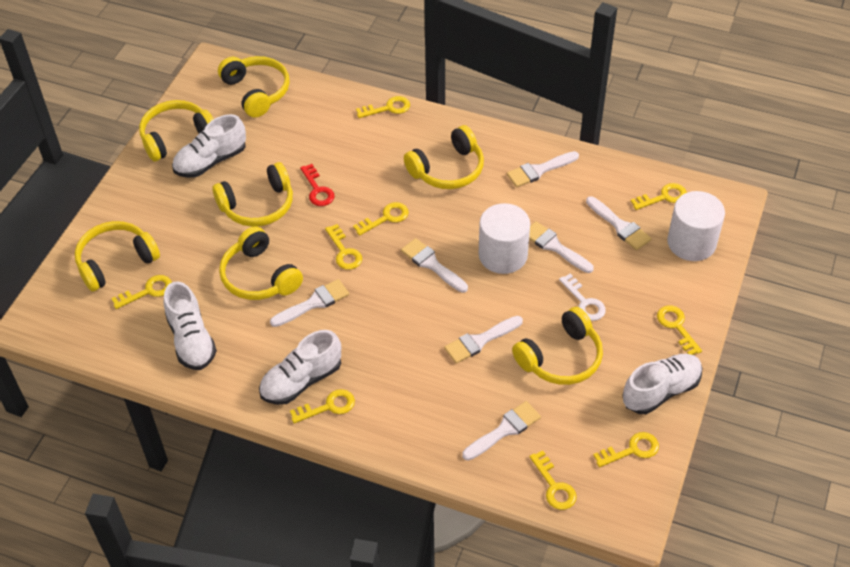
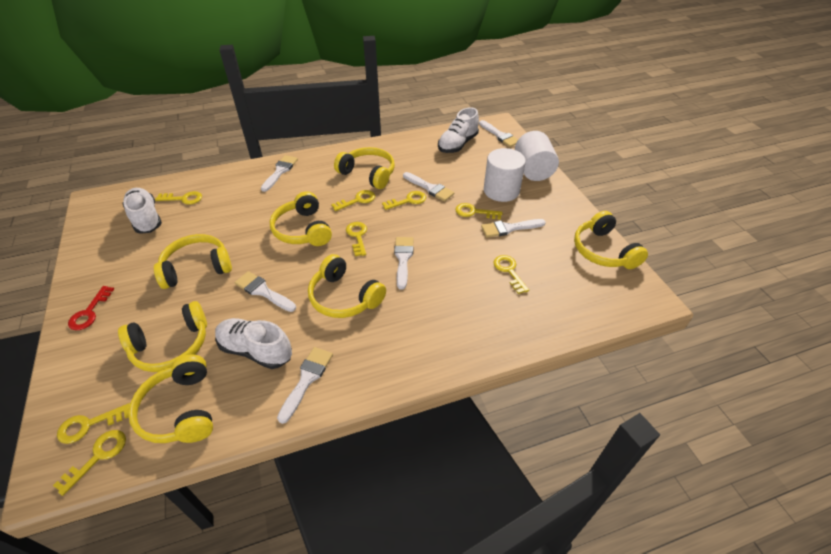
white key: [559,273,606,321] = 1 -> none = 0
white shoe: [164,281,217,370] [172,114,246,178] [259,330,341,405] [622,354,703,414] = 4 -> [123,188,162,234] [215,318,292,369] [438,107,479,153] = 3
yellow key: [111,275,172,309] [290,389,355,424] [325,224,362,270] [353,202,409,236] [356,96,410,118] [529,450,577,510] [593,432,659,467] [631,183,687,210] [657,305,702,355] = 9 -> [53,430,126,496] [57,403,130,444] [155,191,202,205] [331,190,375,211] [346,222,367,256] [382,191,426,210] [456,203,502,219] [493,255,529,294] = 8

